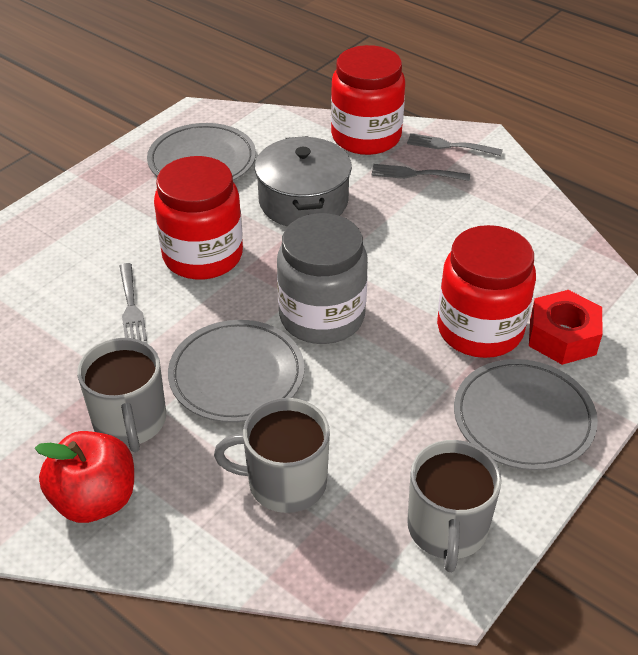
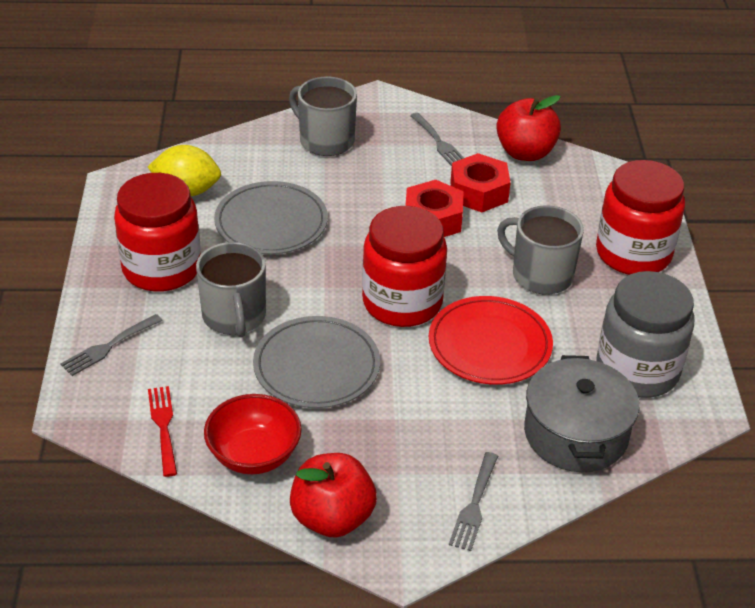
grey plate: [147,123,256,181] [168,320,304,422] [454,359,598,470] = 3 -> [214,181,328,254] [253,316,380,408] = 2
red apple: [35,431,134,523] = 1 -> [290,453,377,538] [496,95,561,161] = 2
red bowl: none = 0 -> [204,394,302,474] = 1
red fork: none = 0 -> [148,386,177,477] = 1
red nut: [529,290,603,365] = 1 -> [405,180,463,237] [450,153,511,212] = 2
red plate: none = 0 -> [429,296,553,385] = 1
yellow lemon: none = 0 -> [148,145,221,196] = 1

